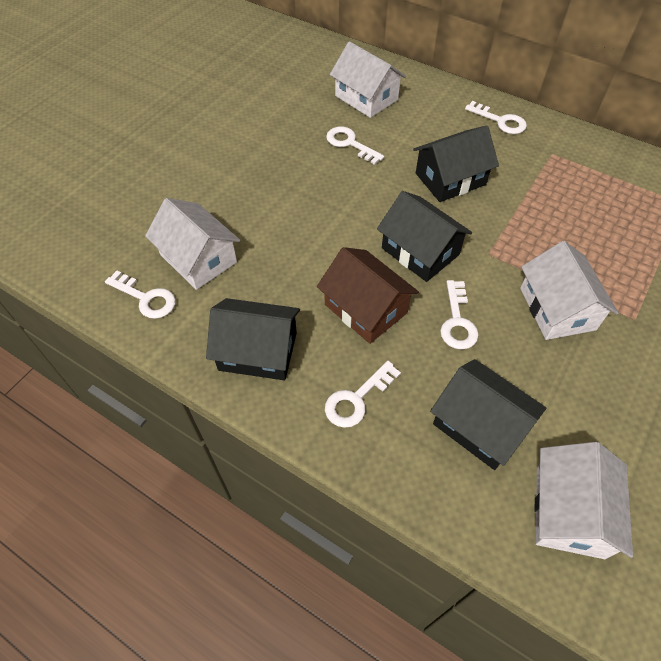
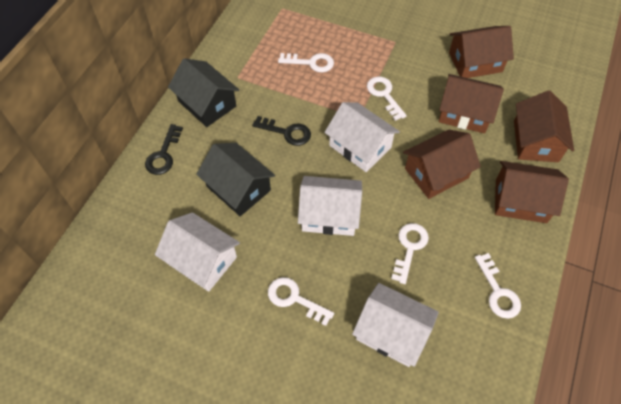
black house: [206,298,300,380] [377,191,472,282] [413,126,499,202] [430,359,546,470] = 4 -> [168,58,239,127] [196,143,275,216] = 2
black key: none = 0 -> [145,124,183,175] [252,116,311,146] = 2
brown house: [317,247,419,344] = 1 -> [403,130,481,199] [439,74,504,133] [449,26,514,78] [495,161,569,223] [514,90,574,162] = 5

